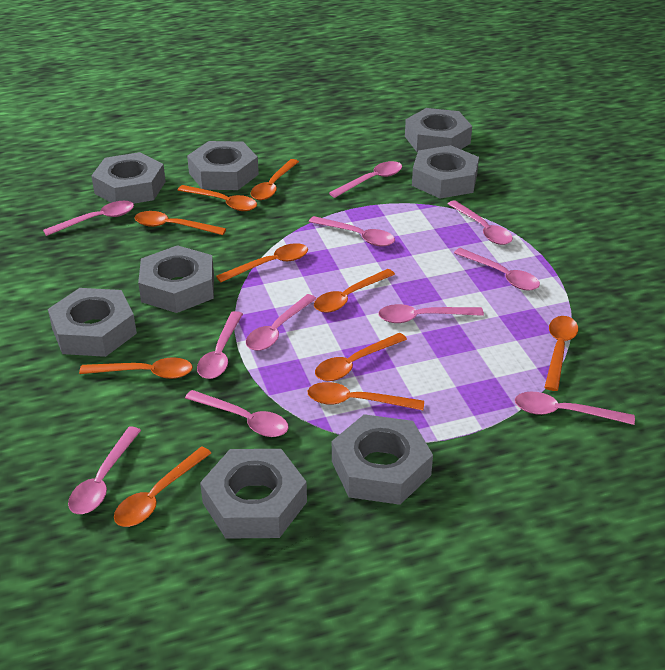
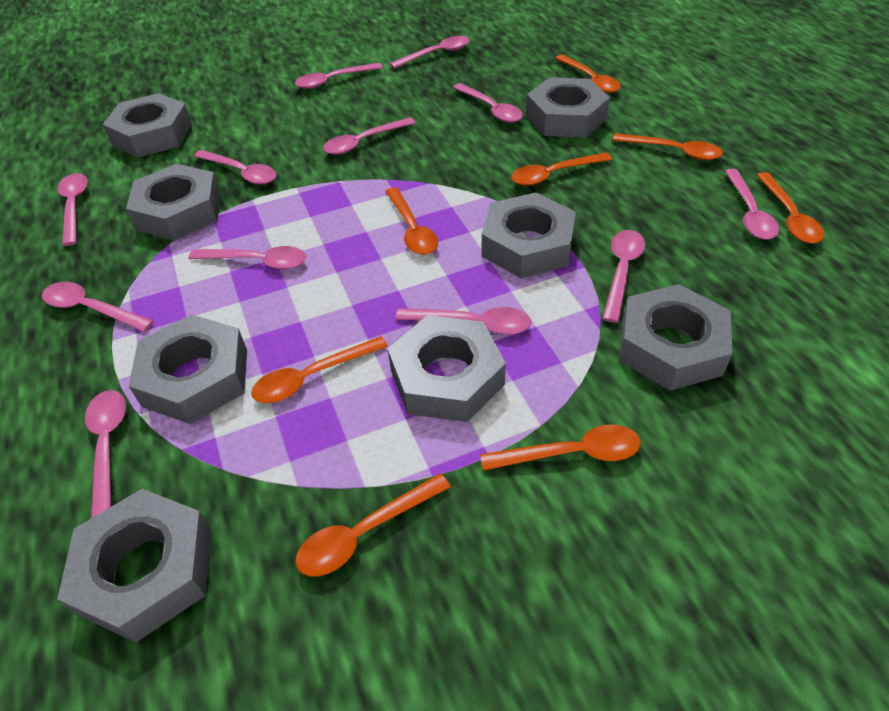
orange spoon: [79,357,193,379] [114,446,211,527] [135,211,226,235] [178,185,257,211] [216,243,308,282] [250,159,299,200] [307,382,424,410] [314,269,395,313] [315,333,407,381] [544,316,578,391] = 10 -> [251,336,388,403] [295,473,451,576] [385,187,438,255] [480,425,641,471] [511,153,612,186] [555,54,621,93] [612,133,723,160] [757,172,825,244] = 8
pink spoon: [43,201,134,236] [68,427,141,514] [185,390,289,437] [197,311,243,379] [246,294,317,351] [309,216,395,246] [329,161,402,198] [378,304,484,323] [448,200,513,245] [454,248,540,291] [515,392,635,425] = 11 -> [42,282,154,332] [58,173,88,246] [85,390,126,518] [188,246,306,270] [194,150,276,184] [295,63,383,89] [323,117,416,155] [390,36,470,69] [396,307,531,335] [453,83,523,123] [602,230,645,323] [725,169,779,240] = 12

